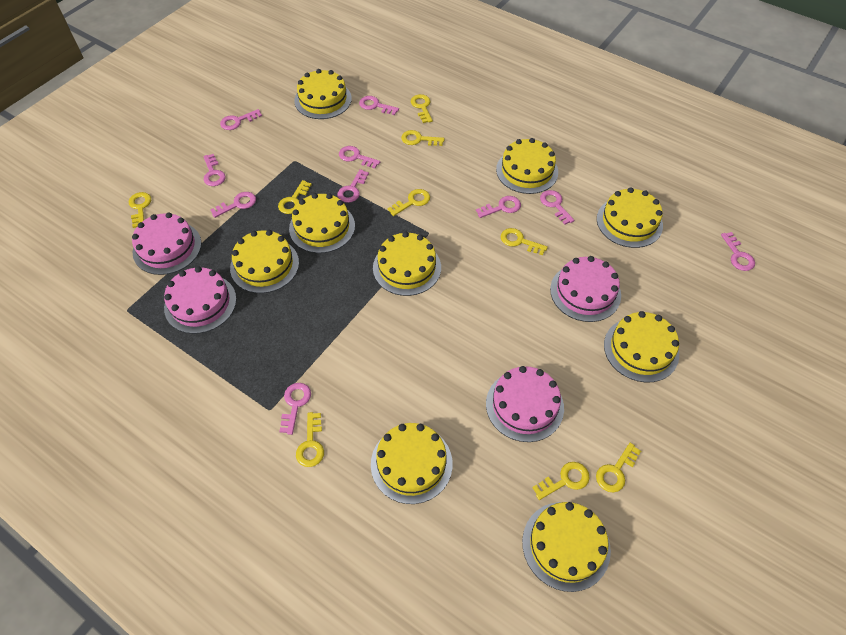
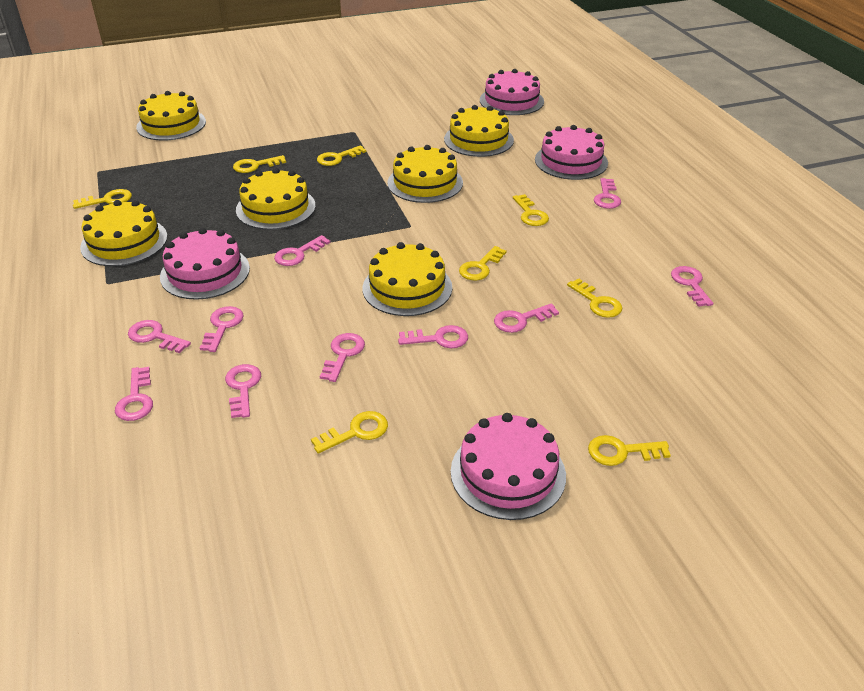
yellow cake: [230,230,299,293] [289,193,355,253] [294,69,352,119] [371,423,453,504] [373,232,441,296] [496,138,558,194] [522,502,611,592] [597,187,663,248] [604,311,679,382] = 9 -> [80,200,167,266] [136,91,206,141] [236,168,316,230] [362,242,452,316] [387,145,463,203] [444,105,514,157] = 6
yellow key: [129,192,151,228] [278,180,312,214] [296,412,324,467] [388,189,430,216] [401,130,445,146] [411,94,433,123] [500,228,548,255] [532,462,590,500] [596,443,641,493] = 9 -> [73,189,132,209] [233,155,286,173] [311,411,388,454] [317,145,366,166] [459,246,507,280] [513,194,549,226] [567,278,623,318] [588,435,671,466] = 8

